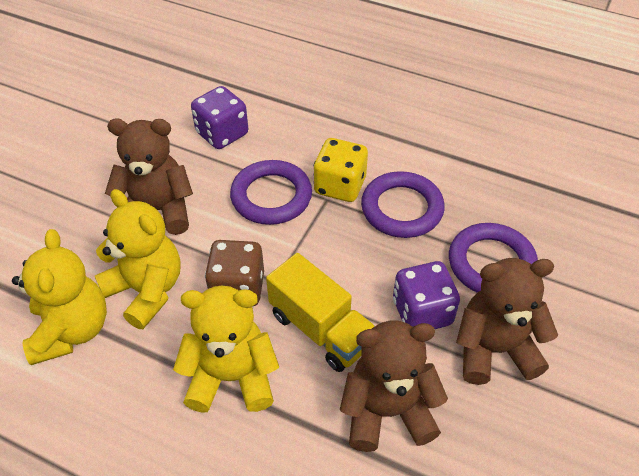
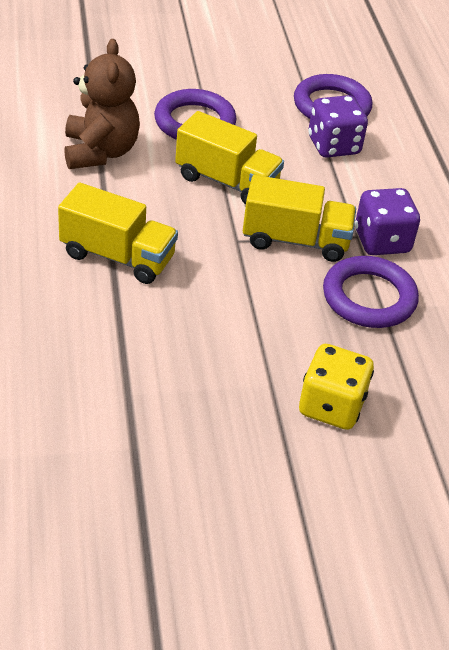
brown dice: [205,240,264,306] = 1 -> none = 0
brown teddy bear: [105,118,193,235] [340,320,448,452] [456,258,558,385] = 3 -> [64,39,140,169] = 1
yellow teddy bear: [12,229,107,365] [95,189,181,329] [173,286,279,413] = 3 -> none = 0
yellow truck: [266,253,375,372] = 1 -> [58,183,178,284] [175,111,284,205] [243,175,356,262] = 3

